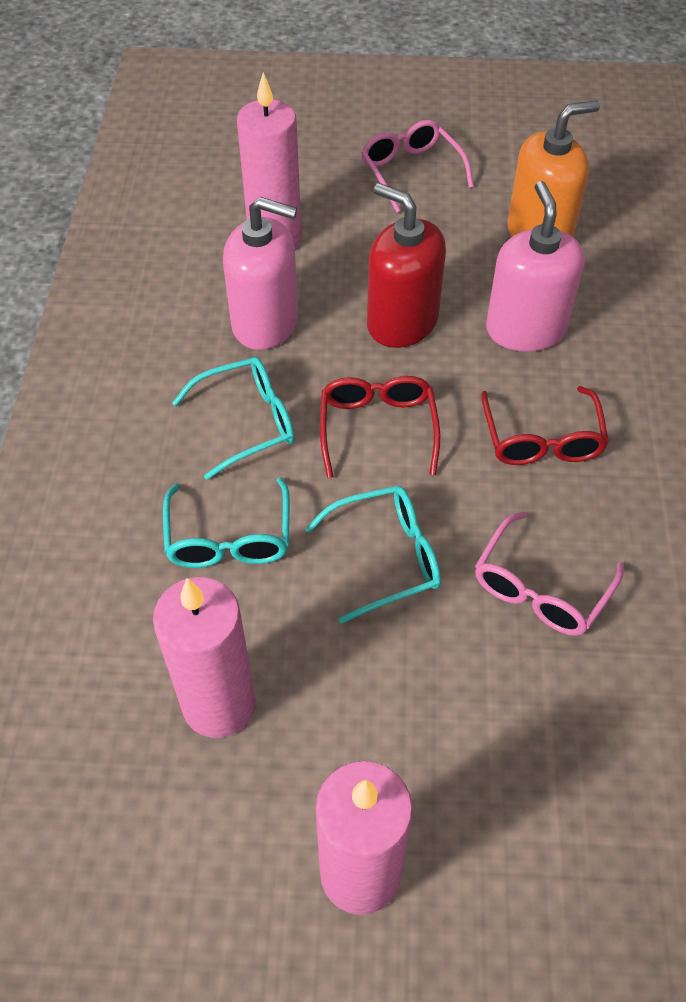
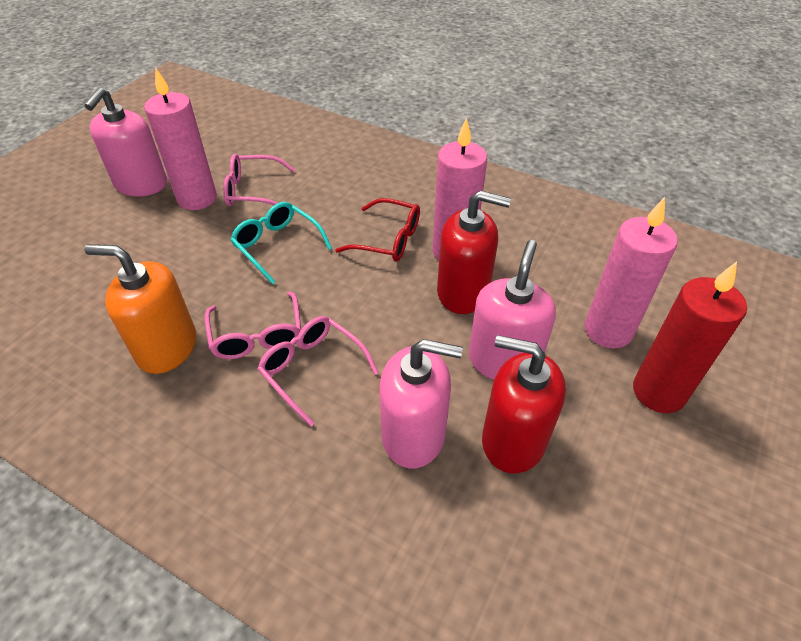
pink glasses: [361,120,474,212] [475,512,624,636] = 2 -> [205,291,301,359] [223,154,295,206] [257,316,379,426] = 3
pink soap dispenser: [223,197,298,350] [486,181,585,352] = 2 -> [85,87,167,196] [379,339,463,468] [469,240,556,380] = 3
red candle: none = 0 -> [633,262,747,413] = 1
red glasses: [320,376,440,478] [481,386,609,465] = 2 -> [335,198,420,262] = 1
red soap dispenser: [367,183,446,348] = 1 -> [437,190,511,314] [482,335,566,473] = 2
turquoise glasses: [163,477,290,568] [172,357,295,480] [305,486,441,624] = 3 -> [230,202,332,285] = 1

